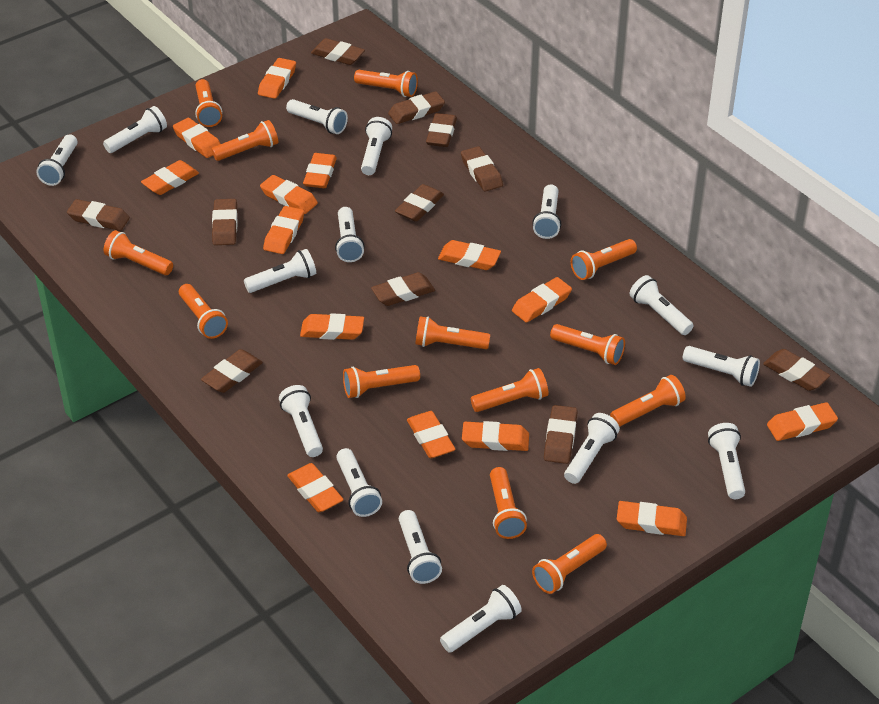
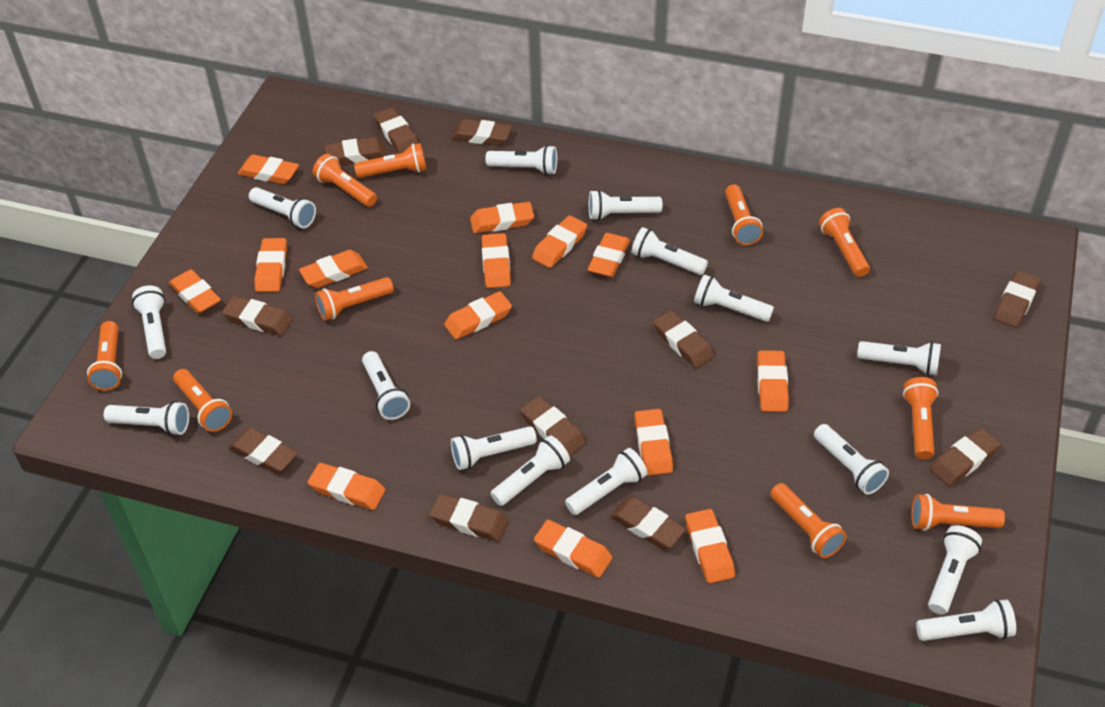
orange flashlight: [104,230,173,275] [179,284,228,339] [195,79,222,127] [211,120,278,161] [343,365,420,398] [354,70,418,97] [415,316,490,349] [471,368,549,412] [490,467,527,539] [532,534,607,594] [550,324,625,365] [571,239,637,280] [610,375,686,427] = 13 -> [87,321,122,391] [173,369,232,432] [313,154,377,207] [315,277,394,321] [354,143,427,178] [725,184,763,245] [770,483,846,558] [819,208,870,277] [903,377,939,460] [911,494,1005,531] = 10

